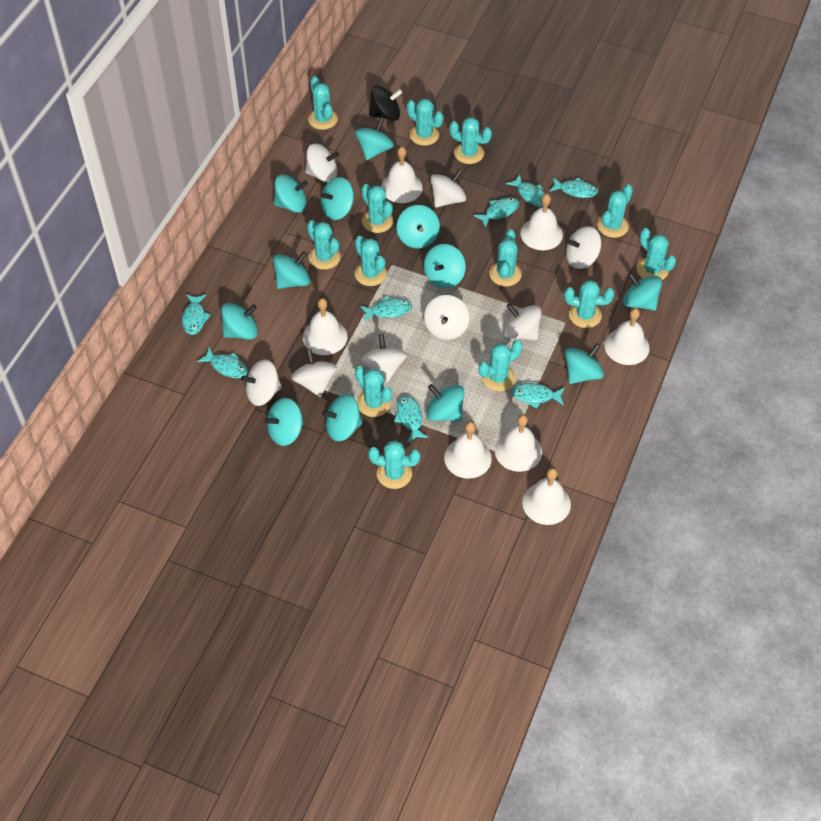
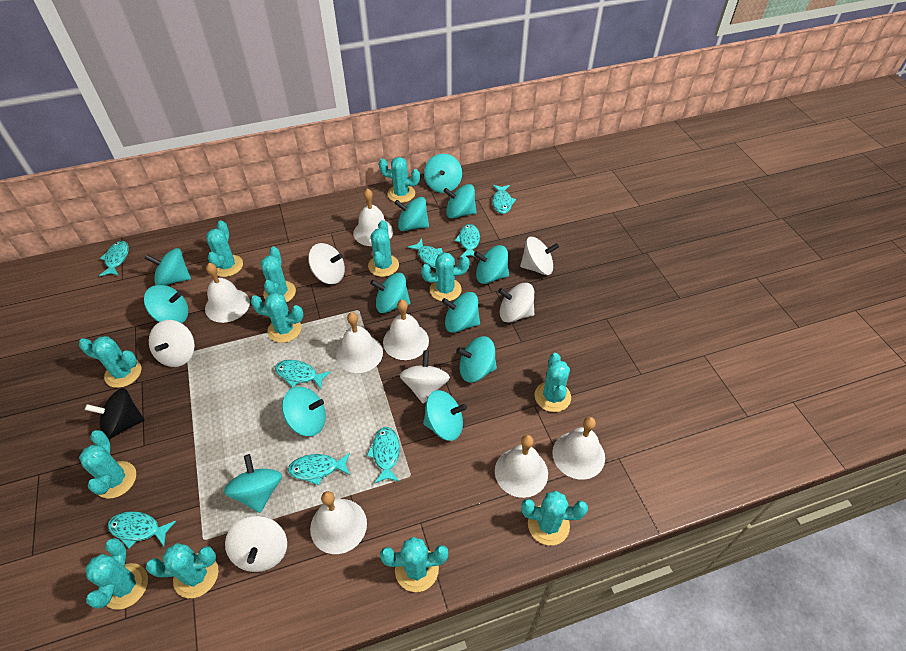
white spinning top: [241,359,282,406] [291,349,337,397] [305,143,339,182] [361,334,407,383] [424,295,469,340] [430,169,466,208] [504,303,542,340] [566,226,601,269] = 8 -> [149,320,195,367] [225,516,287,572] [308,243,345,284] [400,351,450,404] [498,283,534,323] [520,237,559,275] = 6

